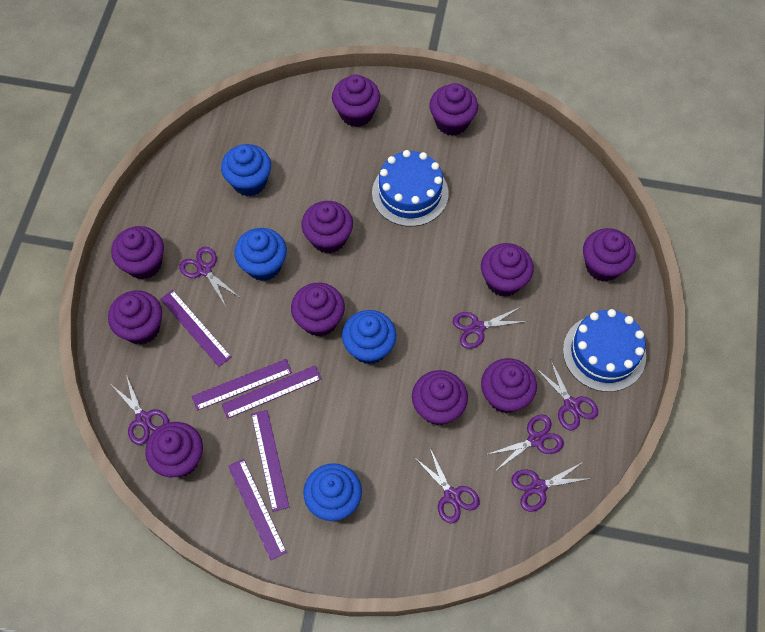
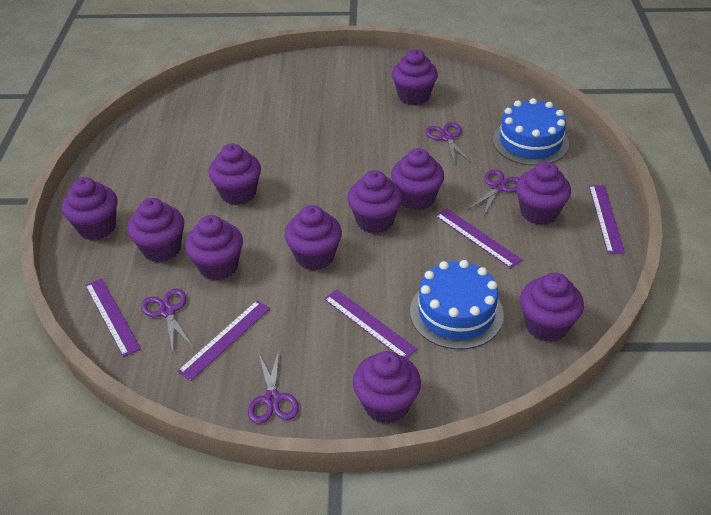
blue cupcake: [221,144,271,196] [234,228,287,281] [303,463,362,521] [342,310,396,364] = 4 -> none = 0
purple scissors: [112,375,169,445] [179,247,239,306] [414,448,480,524] [453,306,528,349] [486,414,564,470] [511,462,592,512] [536,359,598,430] = 7 -> [141,289,193,352] [248,349,299,424] [426,122,471,163] [467,169,519,217] = 4

